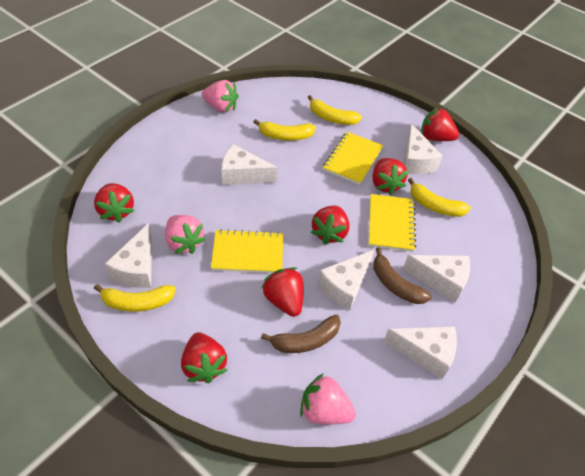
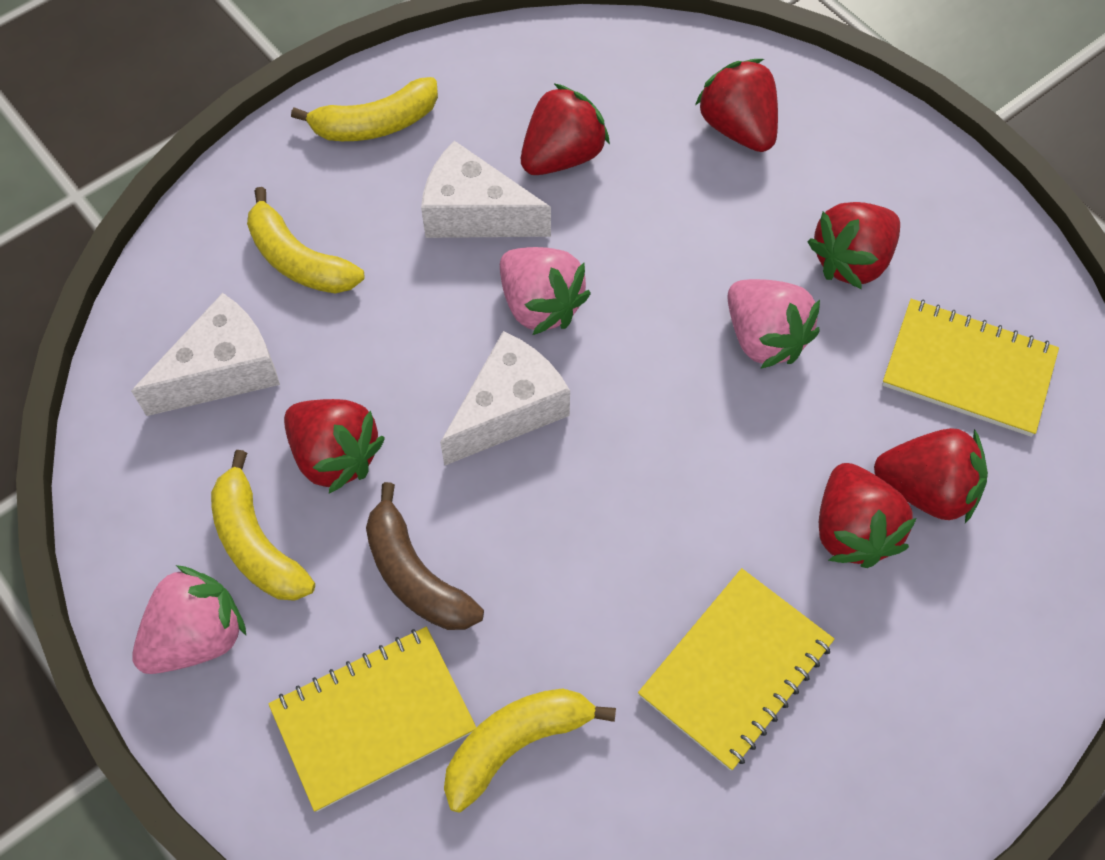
brown banana: [261,315,341,353] [373,247,432,304] = 2 -> [366,482,484,630] = 1
white cheese: [105,223,152,288] [221,144,278,185] [317,250,374,310] [384,326,457,379] [403,255,470,303] [404,123,443,174] = 6 -> [131,293,280,416] [421,141,551,238] [440,331,570,466] = 3

